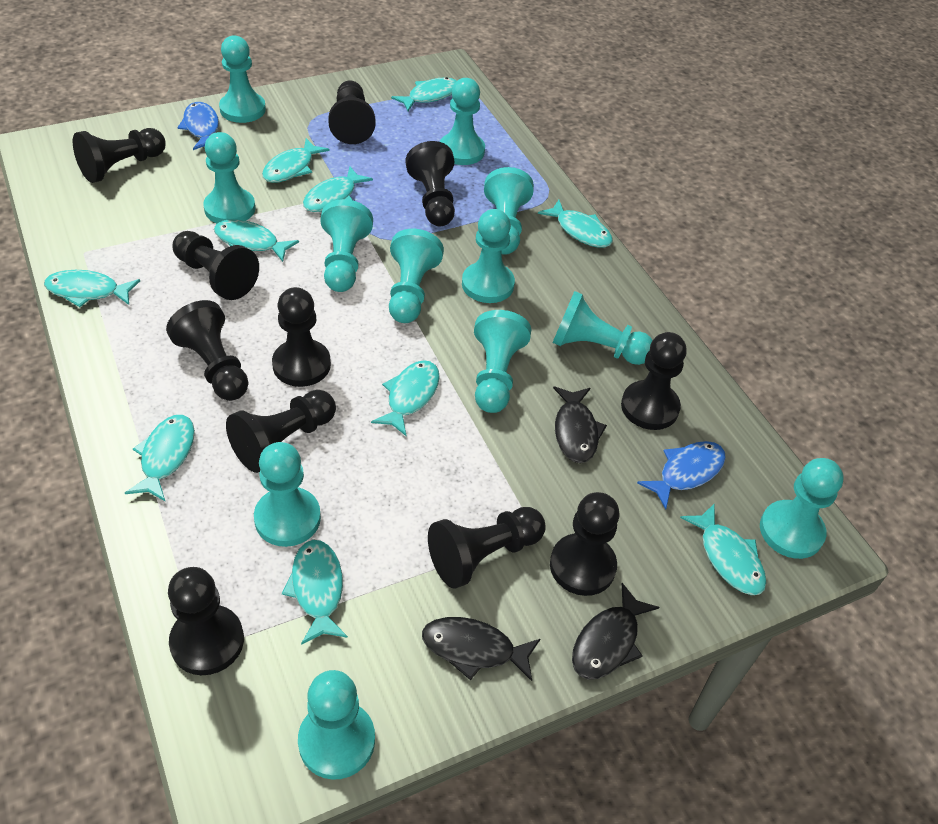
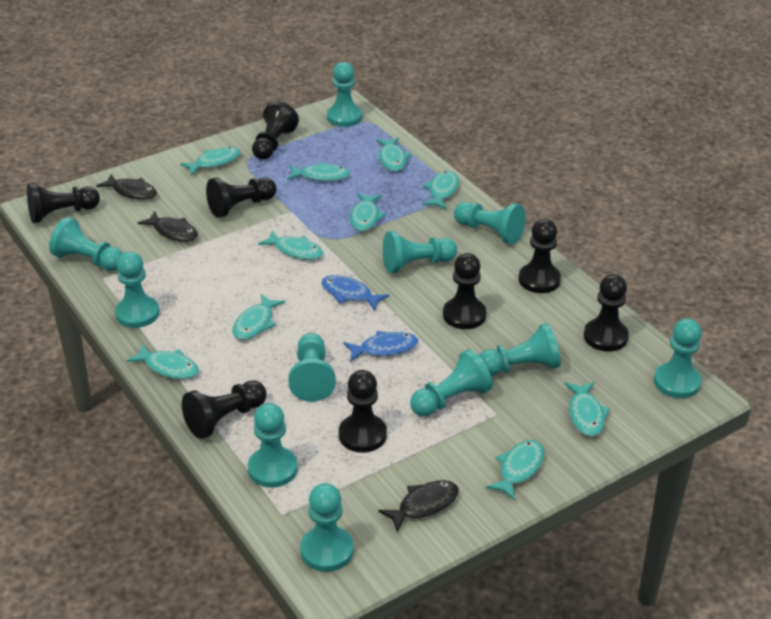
black pawn: [73,128,166,183] [166,300,249,401] [168,567,244,675] [172,231,259,300] [226,390,336,473] [272,287,331,387] [328,80,376,144] [405,141,455,226] [428,507,546,589] [550,492,619,596] [621,332,687,430] = 11 -> [27,183,100,223] [182,380,267,439] [206,177,276,218] [252,101,299,160] [339,370,387,453] [443,253,486,329] [519,219,561,293] [584,274,629,352] = 8
turquoise pawn: [203,132,255,223] [219,35,266,123] [254,442,321,547] [298,670,375,780] [320,199,373,292] [389,229,444,323] [440,78,485,165] [462,209,515,303] [474,310,531,413] [484,167,534,255] [552,291,653,365] [760,458,844,559] = 12 -> [49,217,123,271] [115,252,159,328] [248,403,298,488] [289,333,336,402] [300,483,353,572] [327,62,362,127] [383,231,457,273] [410,349,493,417] [454,202,526,244] [479,323,561,376] [654,319,702,398] = 11

